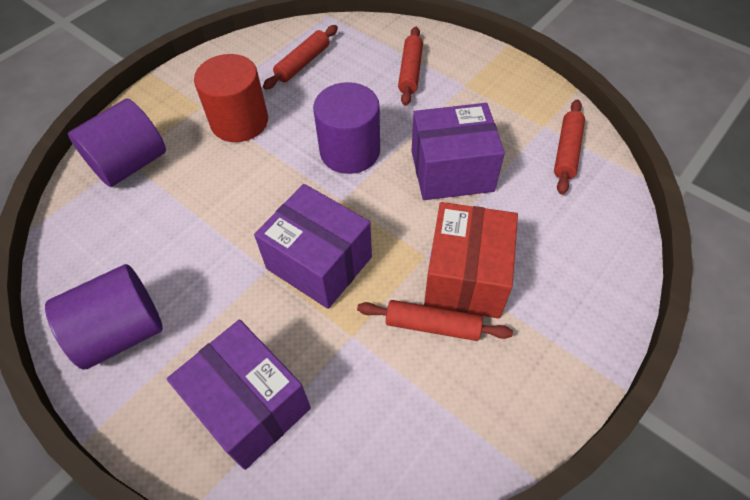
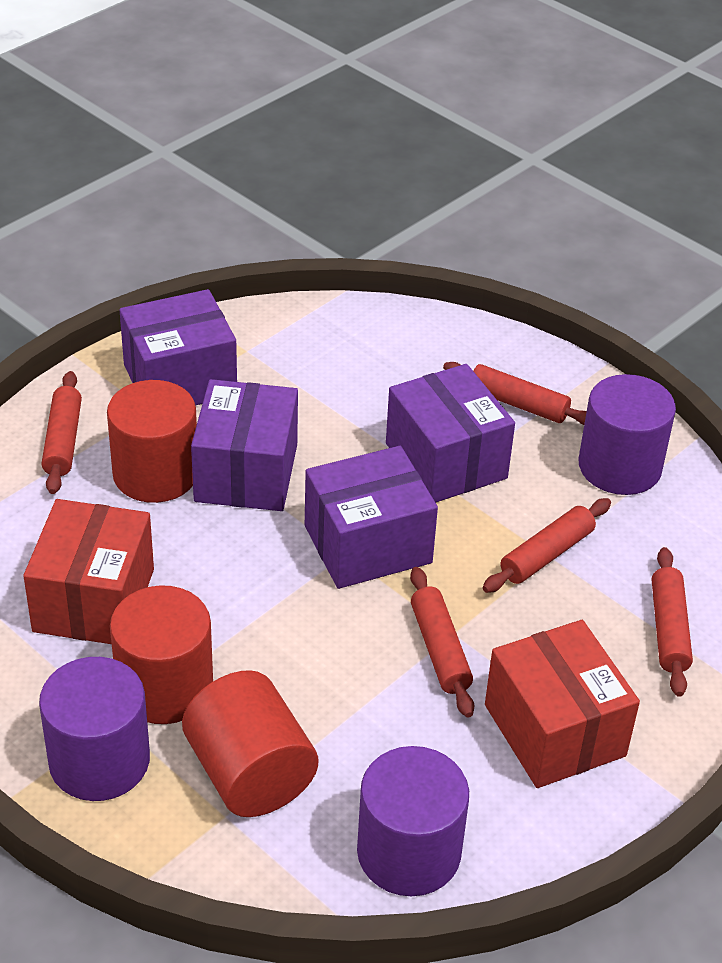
purple box: [167,320,311,470] [254,184,372,309] [412,103,505,200] = 3 -> [120,289,237,406] [191,379,298,511] [305,446,438,589] [386,364,515,503] = 4
red box: [424,202,518,319] = 1 -> [24,499,154,644] [485,620,640,788] = 2
red cylinder: [194,54,268,142] = 1 -> [107,380,197,503] [110,585,213,724] [182,670,318,817] = 3
red rolling pin: [263,25,338,90] [357,300,513,341] [398,27,423,106] [554,100,585,195] = 4 -> [42,371,82,494] [410,567,475,717] [443,362,587,425] [483,498,611,593] [652,547,693,697] = 5

